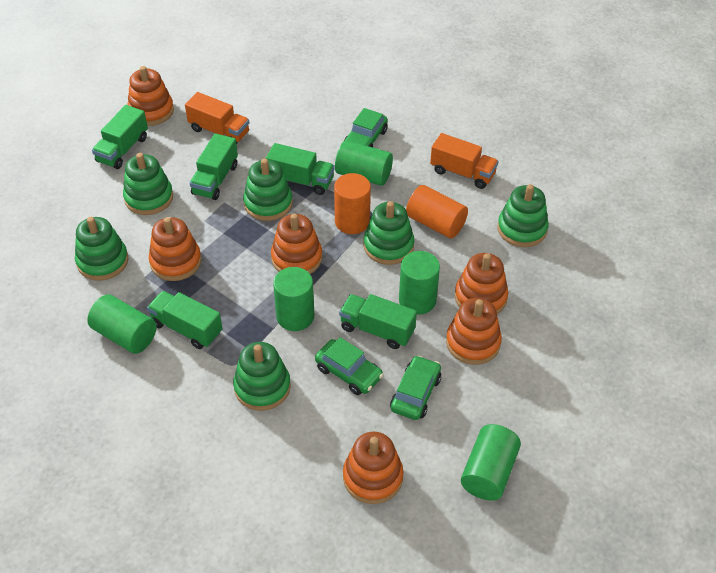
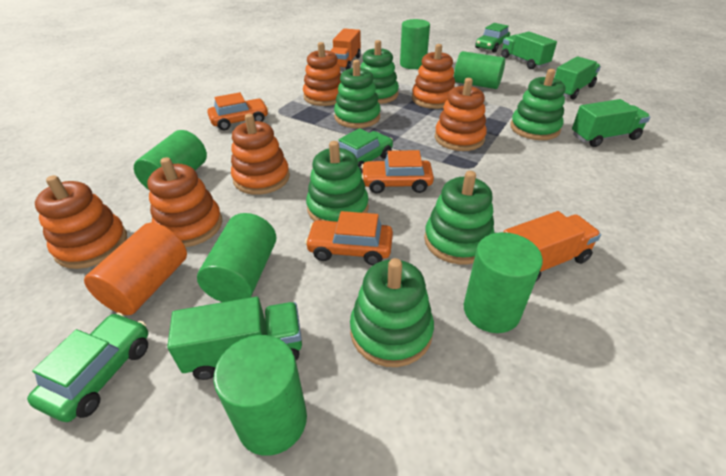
green cylinder: [87,294,156,354] [273,267,314,331] [335,140,393,186] [399,251,440,315] [461,424,521,501] = 5 -> [134,130,207,190] [197,213,276,302] [214,335,307,456] [400,19,430,69] [454,51,505,89] [464,232,543,333] = 6
green truck: [92,105,148,169] [147,291,222,349] [190,133,238,200] [266,143,335,195] [339,294,417,349] = 5 -> [167,297,302,380] [501,32,557,69] [554,56,601,99] [572,99,650,147] = 4
orange car: none = 0 -> [207,92,268,130] [305,211,393,265] [361,150,434,193] = 3
orange cylinder: [334,173,371,234] [406,185,468,238] = 2 -> [84,223,187,315] = 1

